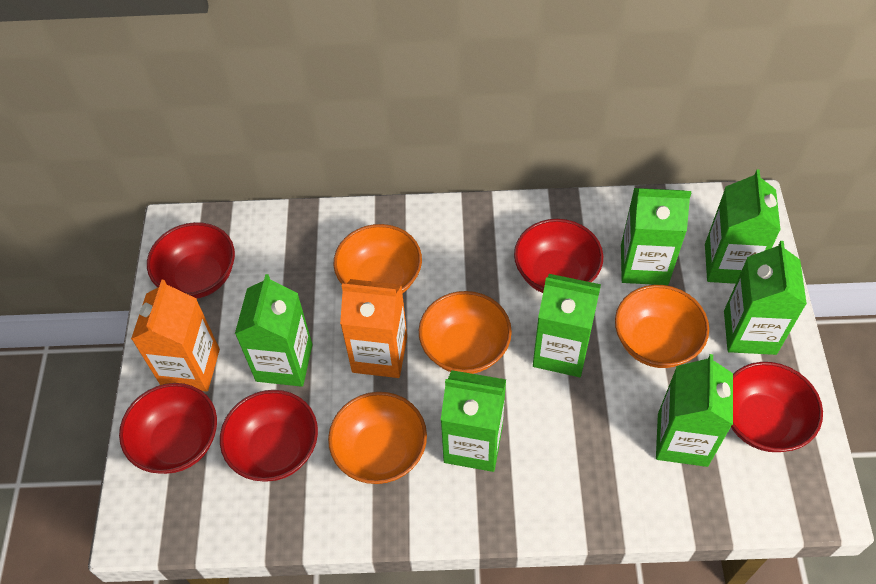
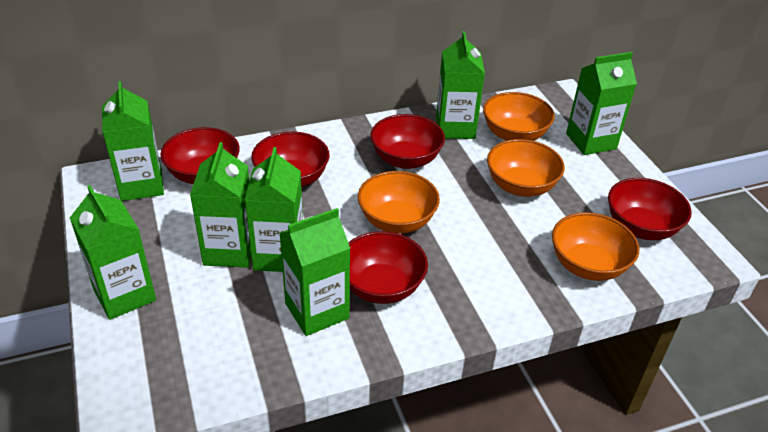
orange carton: [131,280,220,392] [340,279,407,378] = 2 -> none = 0

